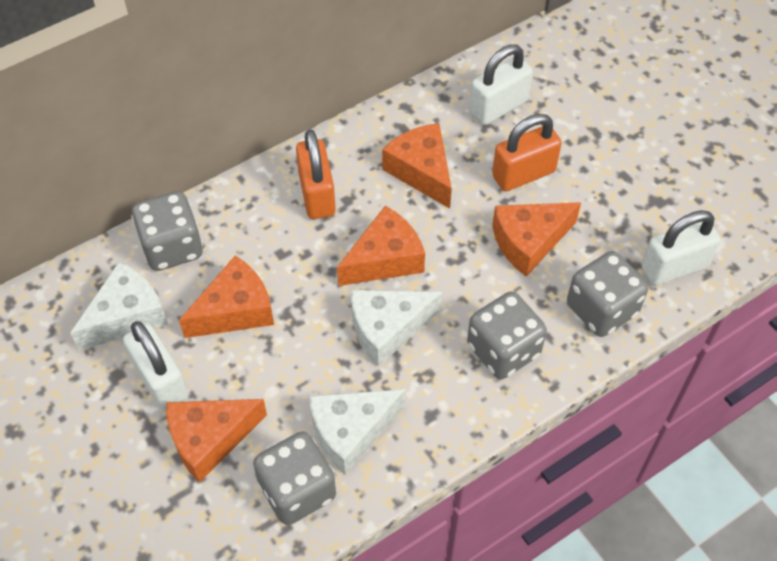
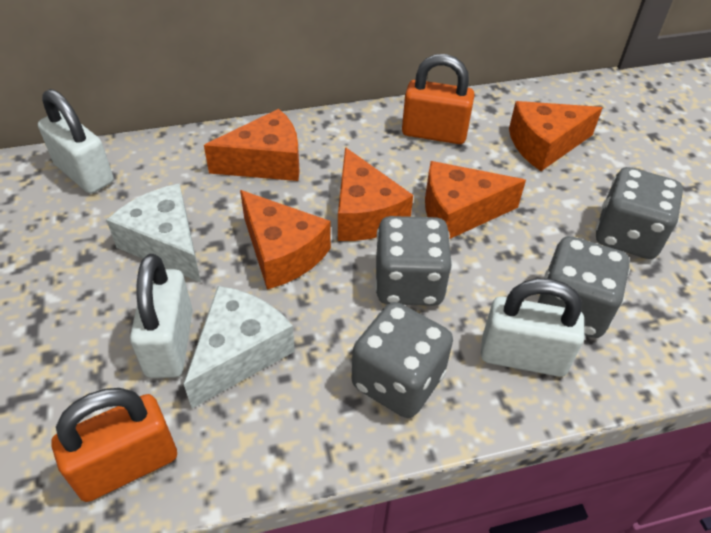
white cheese: [70,261,168,350] [309,389,405,475] [351,290,442,367] = 3 -> [106,184,201,283] [184,286,295,408] = 2

